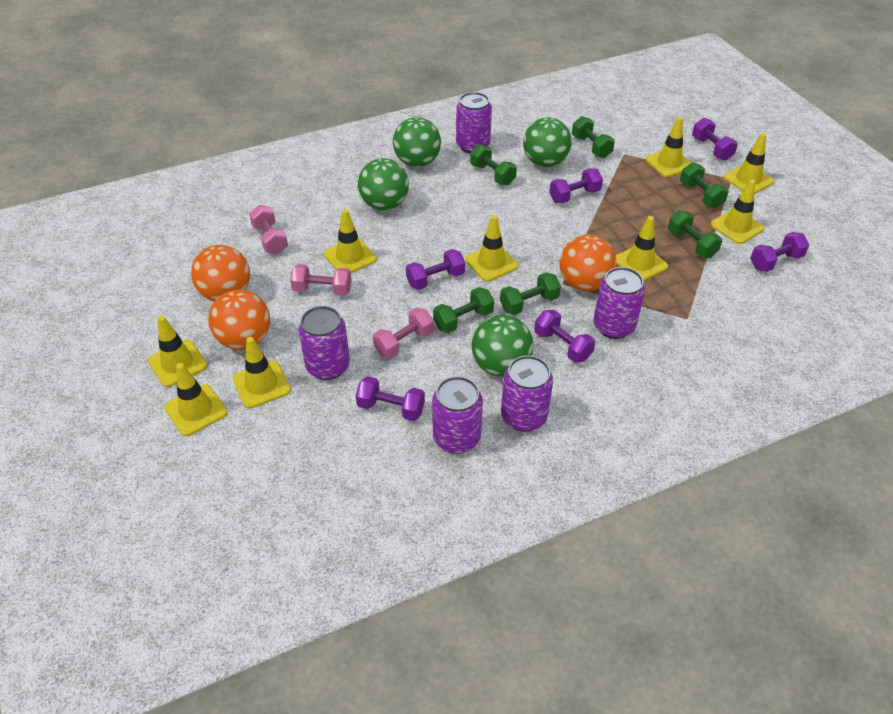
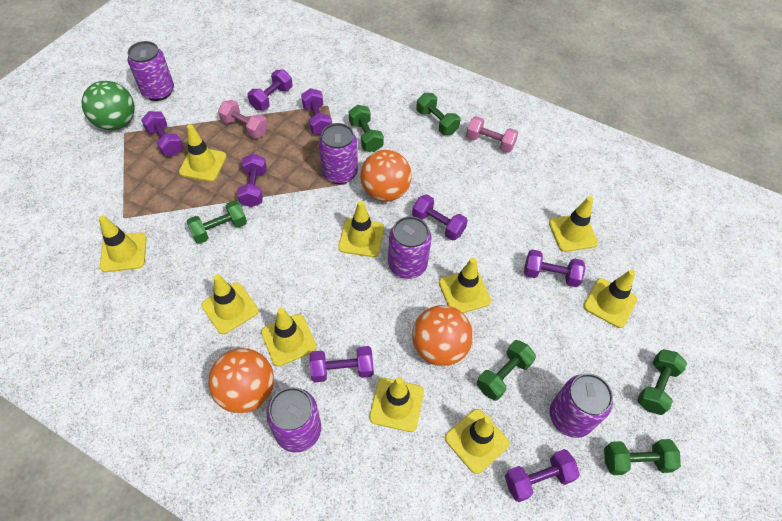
green ball: [358,158,409,210] [393,117,441,167] [471,315,533,377] [523,117,572,167] = 4 -> [82,81,135,130] = 1
pink dumbbell: [249,205,288,254] [290,264,352,296] [373,308,434,359] = 3 -> [218,100,268,139] [466,116,518,153] = 2
purple dumbbell: [355,376,425,421] [406,249,465,290] [534,310,595,363] [549,168,603,203] [692,118,738,161] [750,232,809,272] = 6 -> [141,111,183,156] [237,154,267,207] [248,69,292,110] [301,88,332,135] [310,346,374,382] [412,194,468,240] [505,449,580,502] [524,249,586,287] = 8
yellow traffic cone: [148,316,208,387] [164,363,228,436] [233,337,291,408] [324,209,377,273] [465,215,519,282] [616,216,668,281] [645,117,691,177] [710,179,764,244] [723,133,774,194] = 9 -> [99,215,147,272] [179,124,226,181] [201,274,259,334] [261,308,317,367] [338,201,384,257] [369,377,424,432] [439,258,491,313] [445,409,510,474] [549,196,598,252] [583,269,637,328] = 10

